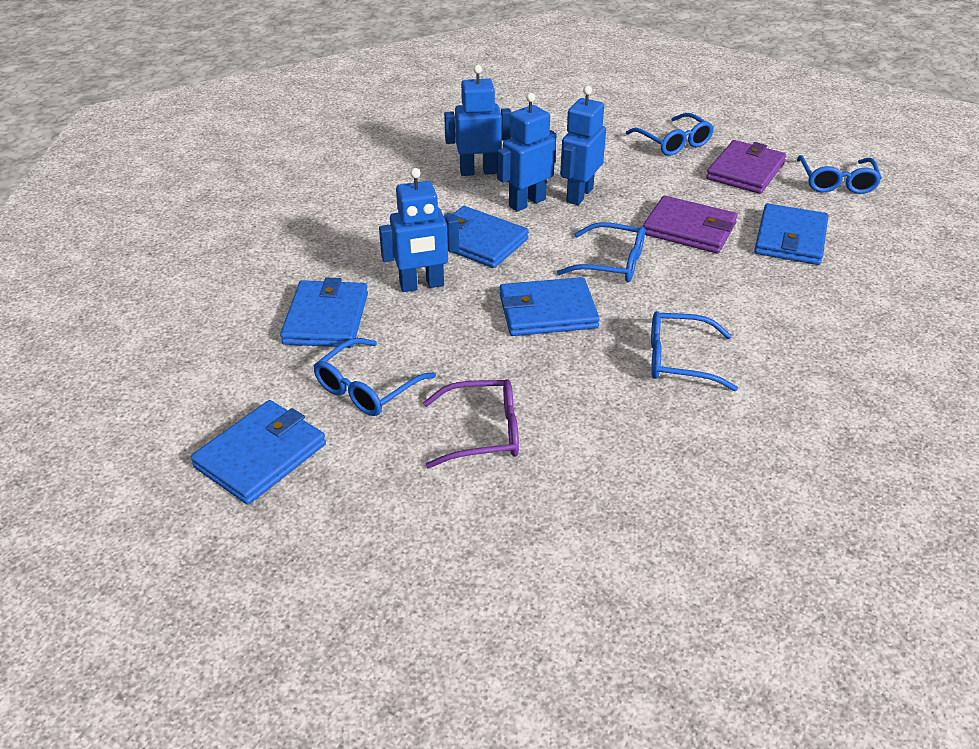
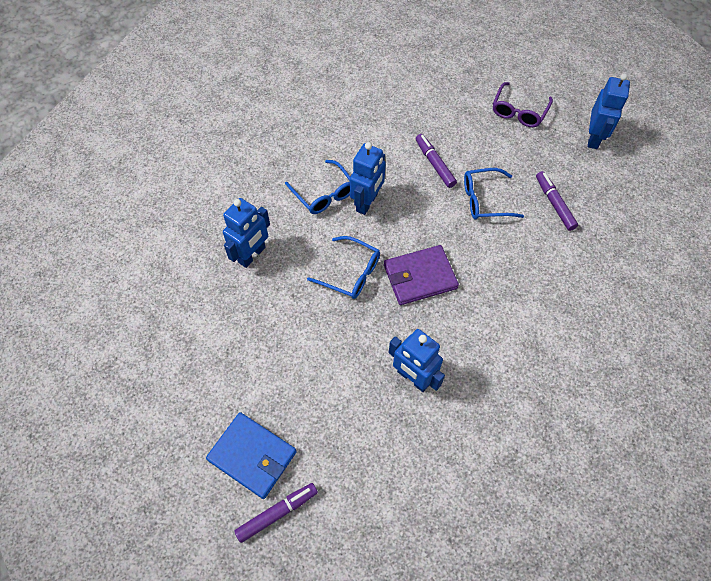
blue glasses: [313,338,436,416] [557,222,645,282] [626,113,714,156] [651,311,738,391] [797,155,882,194] = 5 -> [285,160,350,214] [307,236,380,299] [464,168,524,220] = 3
blue wallet: [191,400,326,505] [280,278,368,348] [444,206,529,268] [500,277,600,336] [754,203,828,265] = 5 -> [206,412,297,499] = 1
purple marker: none = 0 -> [234,483,318,543] [416,134,457,188] [536,171,578,231] = 3
purple wallet: [643,196,738,253] [706,140,786,194] = 2 -> [384,245,459,305] = 1

